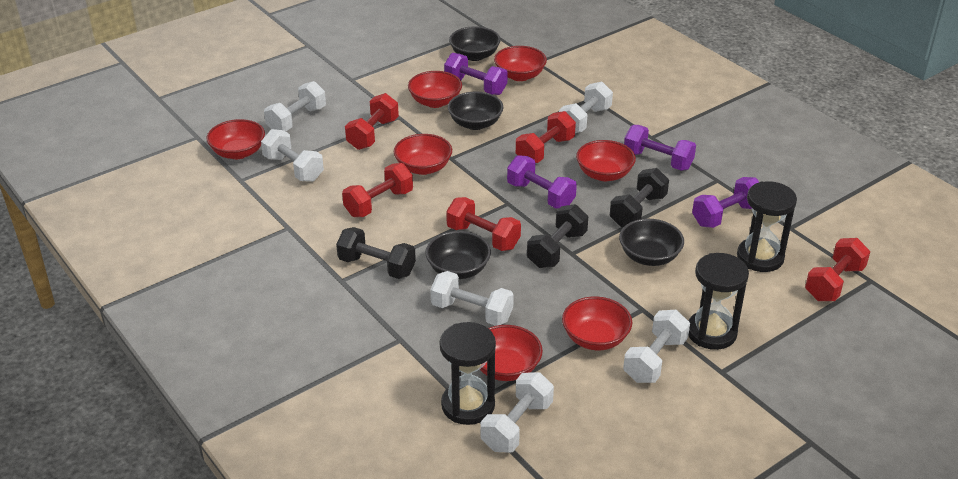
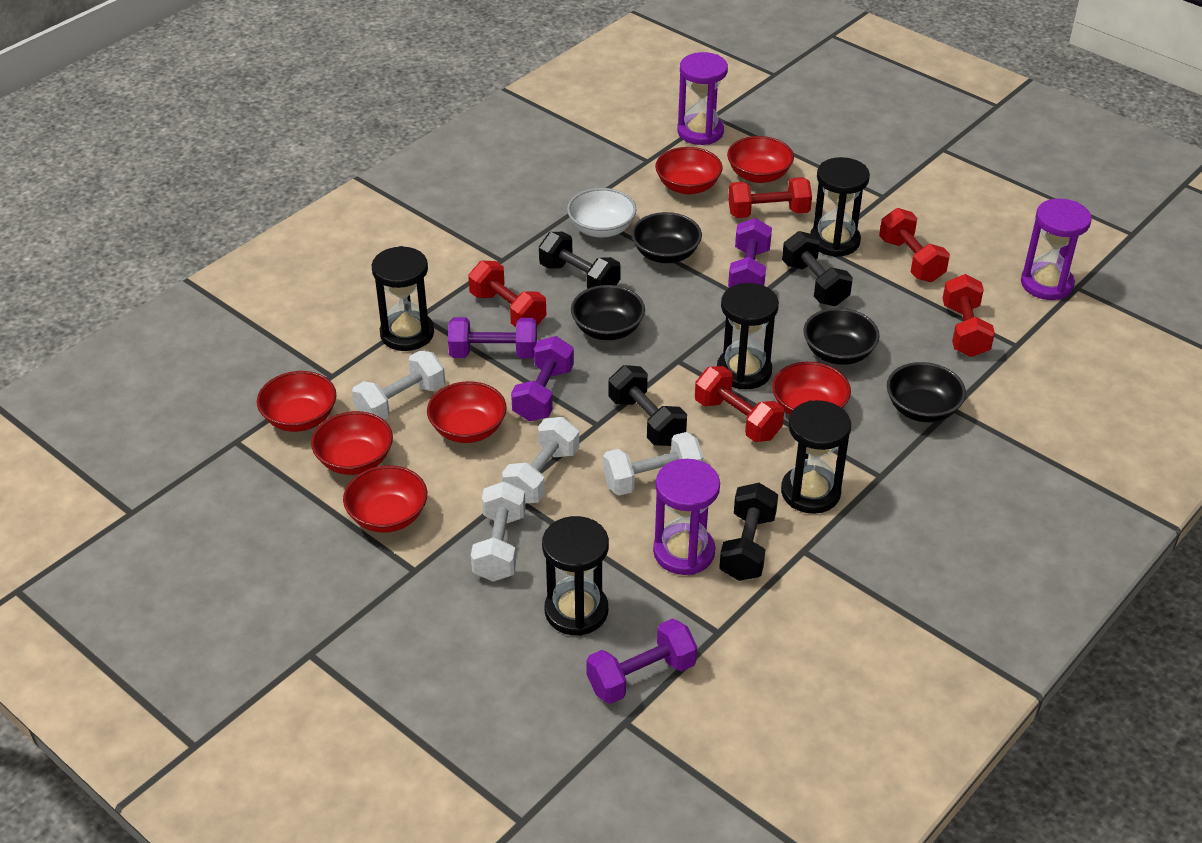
black dumbbell: [336,227,416,279] [527,204,588,268] [610,168,669,228] = 3 -> [539,232,621,289] [609,365,687,446] [719,483,778,581] [782,231,853,306] = 4
black hourglass: [440,322,496,425] [688,253,749,350] [737,181,797,272] = 3 -> [372,246,434,351] [542,516,609,636] [717,283,779,389] [781,400,851,514] [810,157,870,257] = 5
purple hourglass: none = 0 -> [653,459,720,575] [677,52,728,145] [1021,199,1092,300] = 3
white bowl: none = 0 -> [567,188,637,238] = 1
white dumbbell: [261,129,324,182] [264,81,326,131] [430,271,514,326] [481,372,554,452] [559,82,613,133] [623,310,690,383] = 6 -> [352,351,445,420] [471,481,526,581] [502,417,579,503] [603,432,703,496] = 4

